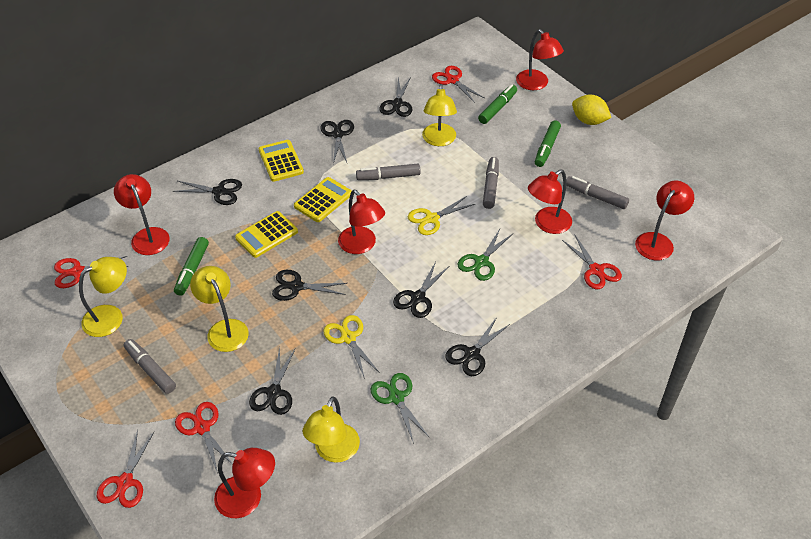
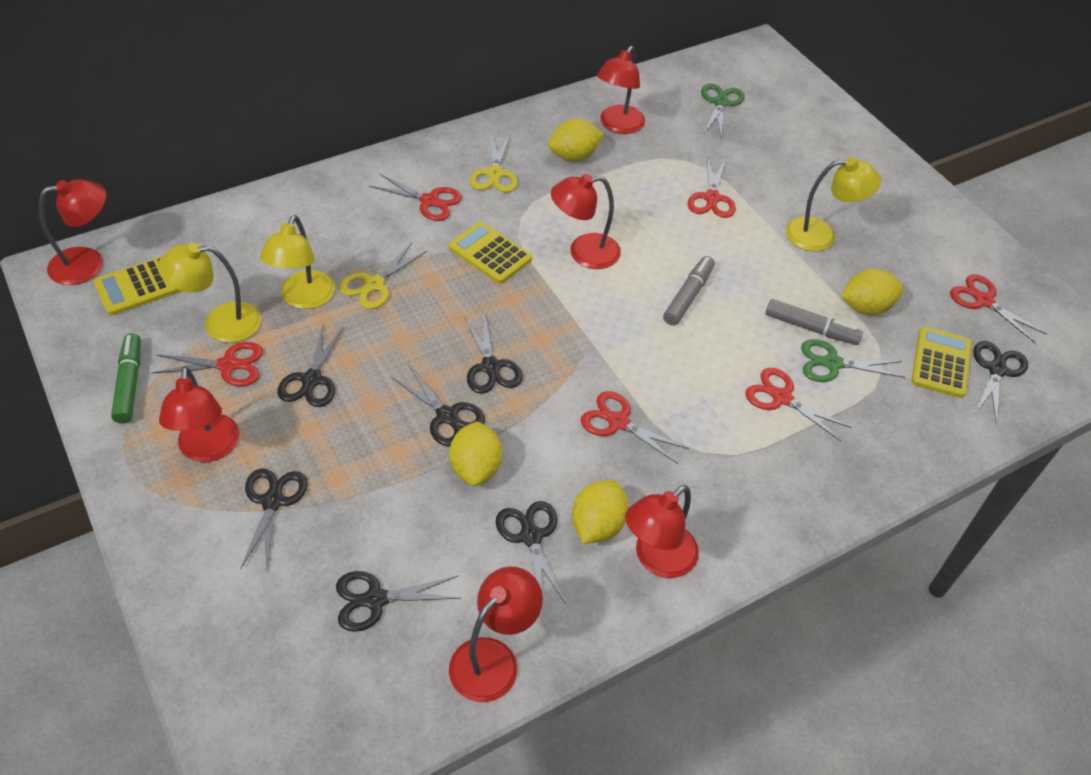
green marker: [174,237,209,296] [478,84,517,124] [535,120,561,167] = 3 -> [111,333,141,424] = 1
grey marker: [124,339,176,394] [356,164,421,180] [483,157,499,209] [566,176,629,209] = 4 -> [663,256,715,326] [765,299,863,345] = 2
red scissors: [54,256,128,288] [97,430,154,508] [175,402,233,474] [432,66,484,103] [562,234,622,289] = 5 -> [152,342,263,386] [370,174,462,221] [581,391,689,464] [688,157,736,218] [745,368,851,441] [950,274,1047,344] = 6
yellow lamp: [79,257,127,337] [190,266,249,352] [303,397,360,463] [422,84,457,146] = 4 -> [158,243,261,343] [260,215,335,309] [786,157,881,251] = 3
yellow lemon: [572,95,611,125] = 1 -> [449,421,502,486] [548,119,603,161] [572,480,629,544] [841,269,903,315] = 4

